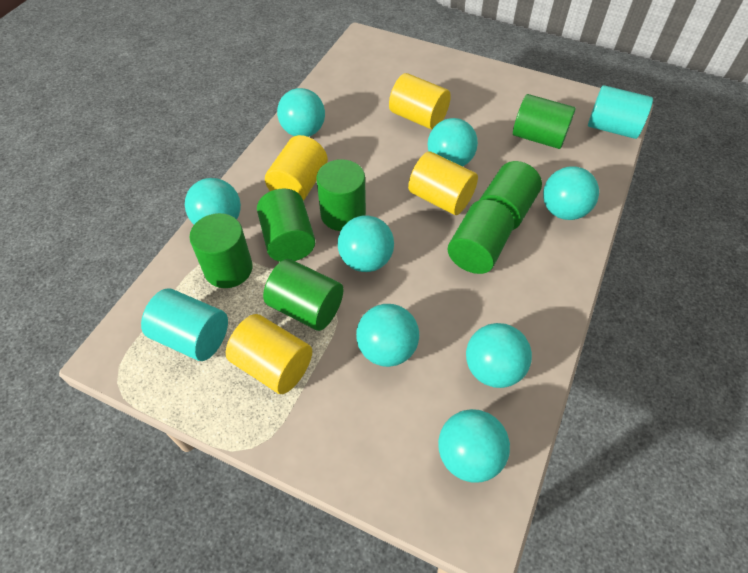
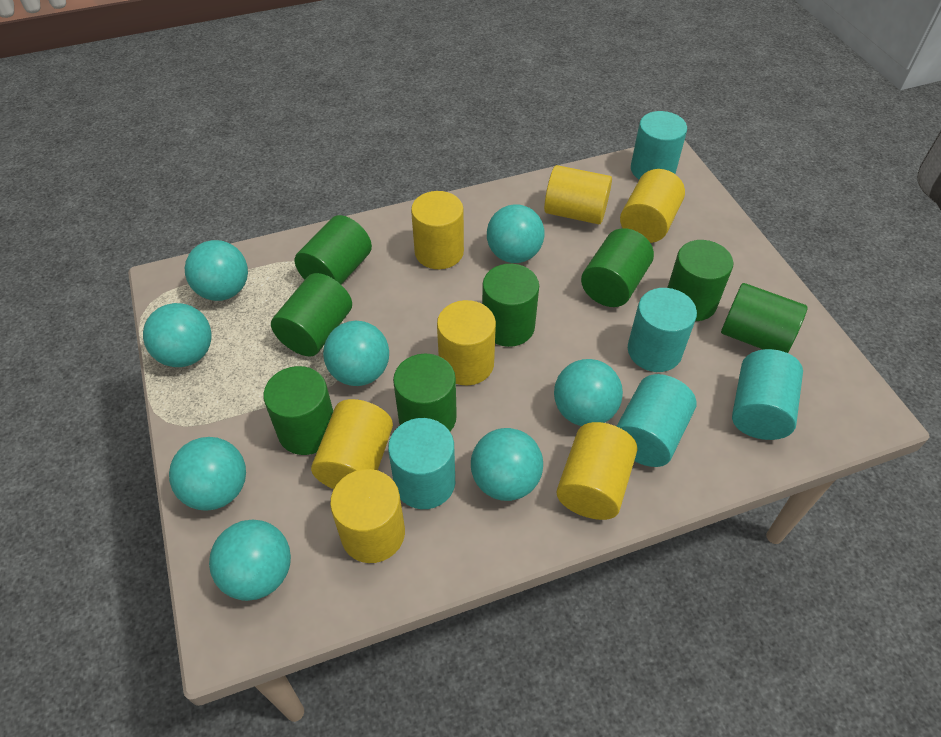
green cylinder: [189,213,253,288] [257,188,316,262] [263,259,343,331] [317,159,366,231] [448,200,514,274] [479,161,542,230] [513,94,576,149] = 7 -> [263,366,333,455] [271,273,352,356] [295,215,372,285] [393,354,457,431] [482,264,539,347] [581,228,654,307] [667,240,733,321] [721,283,808,353] = 8
turquoise cylinder: [141,288,228,361] [588,85,653,139] = 2 -> [388,418,455,509] [617,374,697,467] [628,288,697,372] [631,111,687,179] [732,349,803,440] = 5
yellow cylinder: [225,314,312,394] [265,135,328,201] [389,73,451,129] [408,152,478,215] = 4 -> [311,399,393,489] [330,469,405,563] [411,191,464,269] [437,300,496,385] [544,165,612,224] [557,422,637,520] [620,169,685,243] = 7

